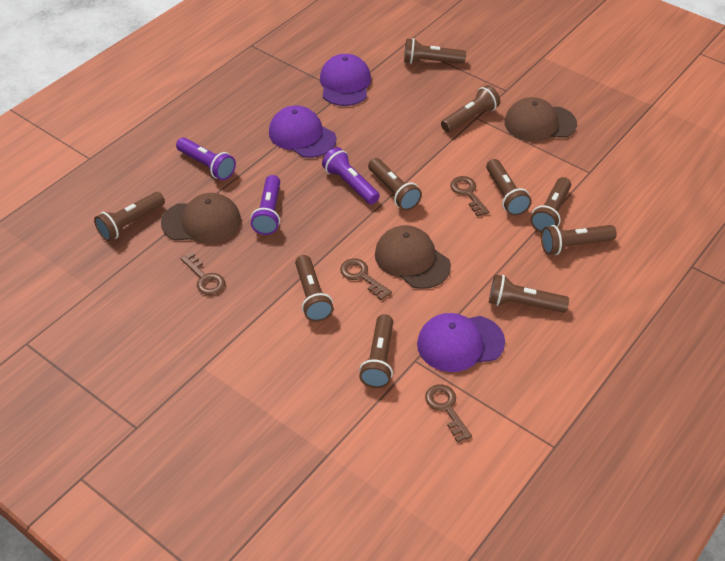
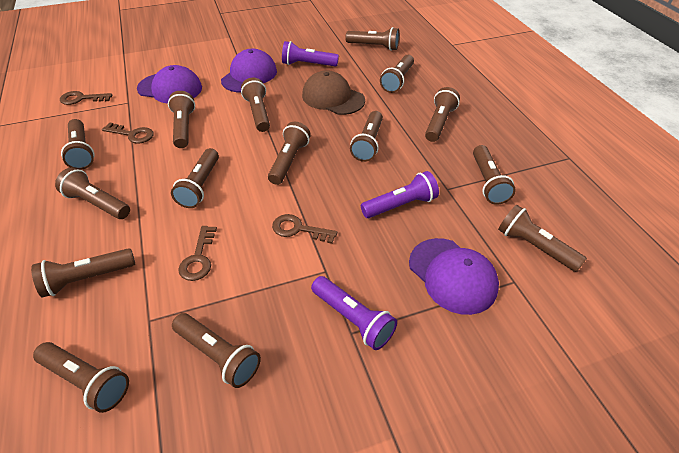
brown cap: [161,193,241,243] [375,225,451,289] [504,97,577,142] = 3 -> [302,70,365,115] = 1
brown flashlight: [94,192,165,241] [295,255,334,322] [359,314,393,388] [368,158,422,211] [404,38,466,64] [441,85,500,132] [486,159,532,216] [489,274,569,313] [530,177,571,233] [541,225,617,255] = 10 -> [31,248,135,298] [33,342,129,413] [55,167,130,219] [61,119,94,170] [168,91,195,148] [171,148,219,208] [172,313,261,388] [241,78,270,132] [268,122,311,185] [345,27,399,51] [350,111,383,162] [380,55,414,93] [425,87,460,142] [473,145,516,205] [498,205,587,272] = 15

